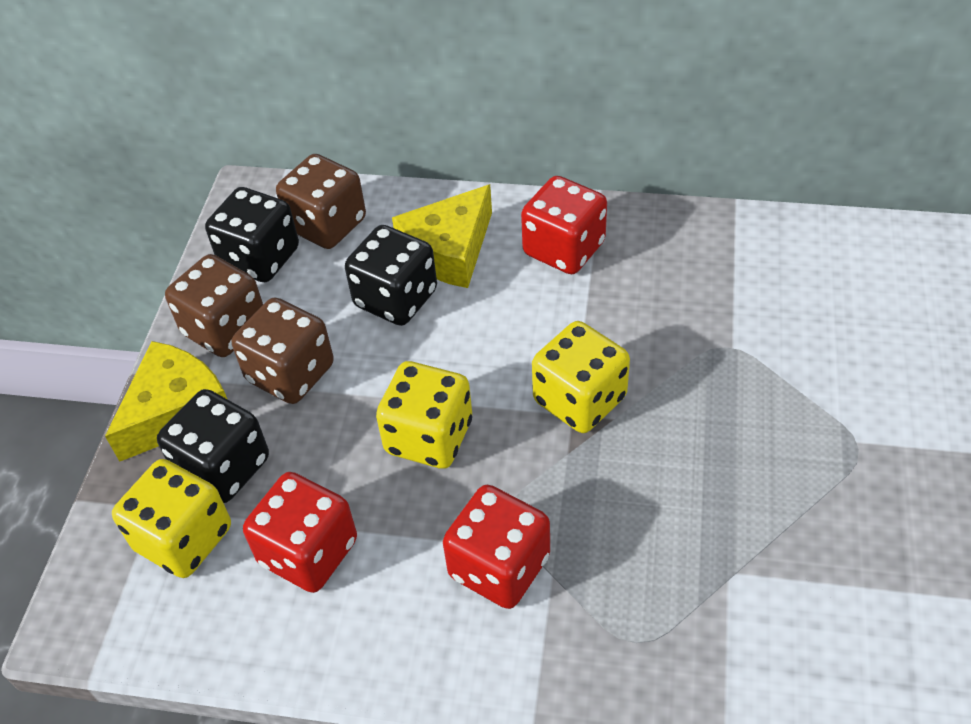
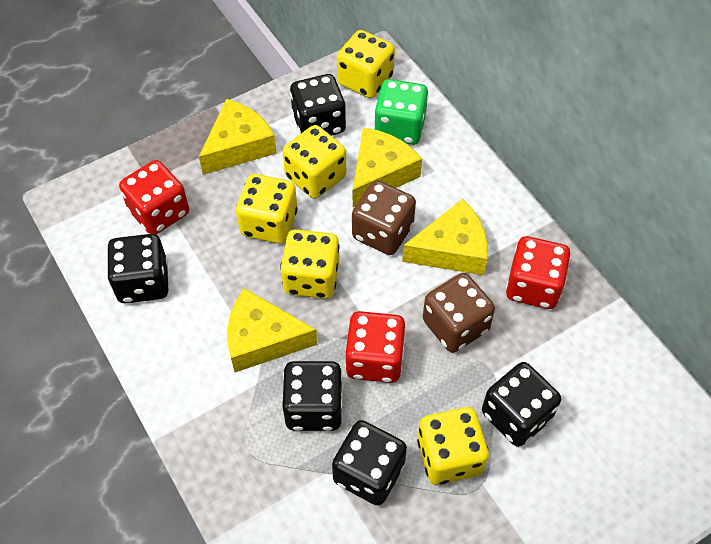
black dice: [157,389,269,503] [205,187,299,282] [345,225,437,326] = 3 -> [107,234,168,304] [282,361,343,431] [290,74,346,136] [332,420,407,506] [482,362,561,447] = 5
brown dice: [165,254,263,357] [232,297,334,404] [276,154,366,249] = 3 -> [352,180,416,255] [423,273,495,353] = 2
green dice: none = 0 -> [375,79,428,145] = 1
yellow cheese: [105,341,227,462] [392,184,492,288] = 2 -> [199,99,277,175] [227,288,317,372] [353,128,422,207] [402,199,488,275] = 4
yellow dice: [112,459,231,578] [376,361,472,469] [532,321,630,433] = 3 -> [236,174,298,244] [280,229,340,299] [283,125,346,199] [337,30,395,98] [417,407,489,485] = 5

